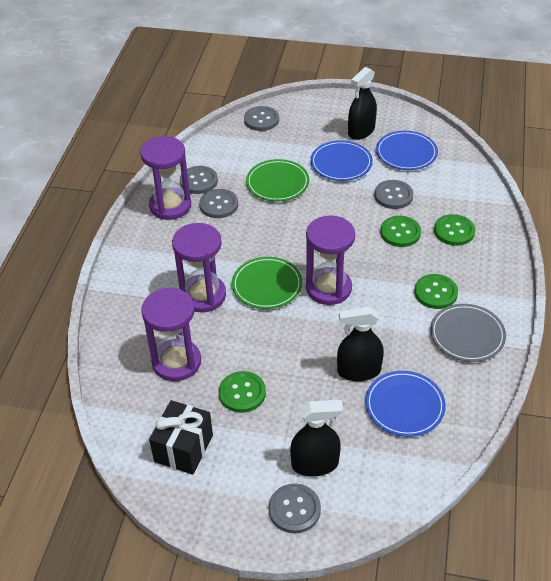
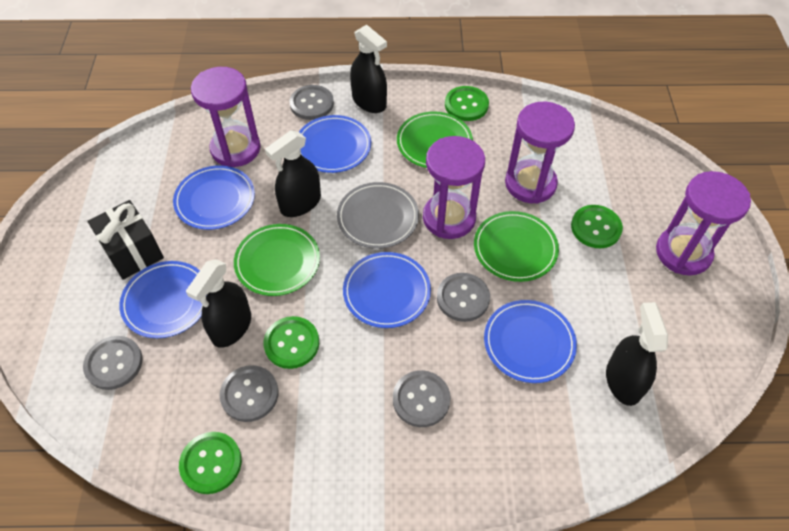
black spray bottle: [290,400,343,477] [337,307,384,381] [348,67,377,140] = 3 -> [186,259,251,348] [265,130,321,217] [350,25,387,113] [606,302,668,406] = 4
blue plate: [310,140,373,181] [365,371,446,437] [376,131,438,170] = 3 -> [119,261,203,338] [173,165,255,230] [299,115,371,173] [343,252,431,328] [484,300,577,383] = 5
green plate: [232,257,302,309] [246,159,309,201] = 2 -> [234,224,320,296] [397,111,473,168] [474,211,559,282] = 3

